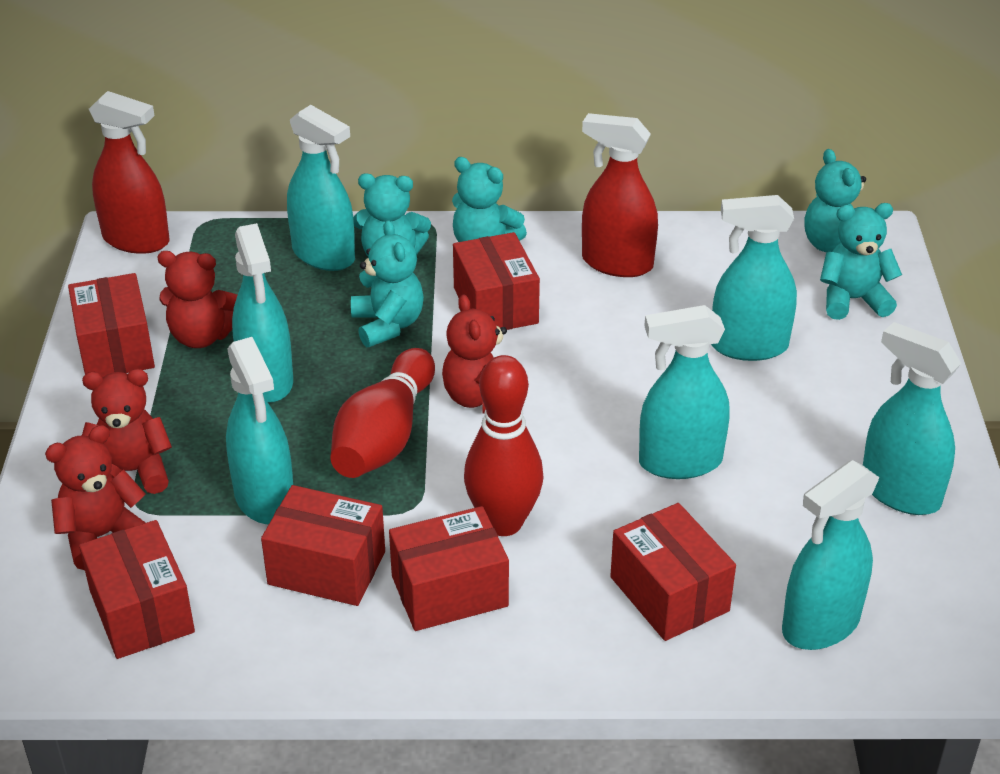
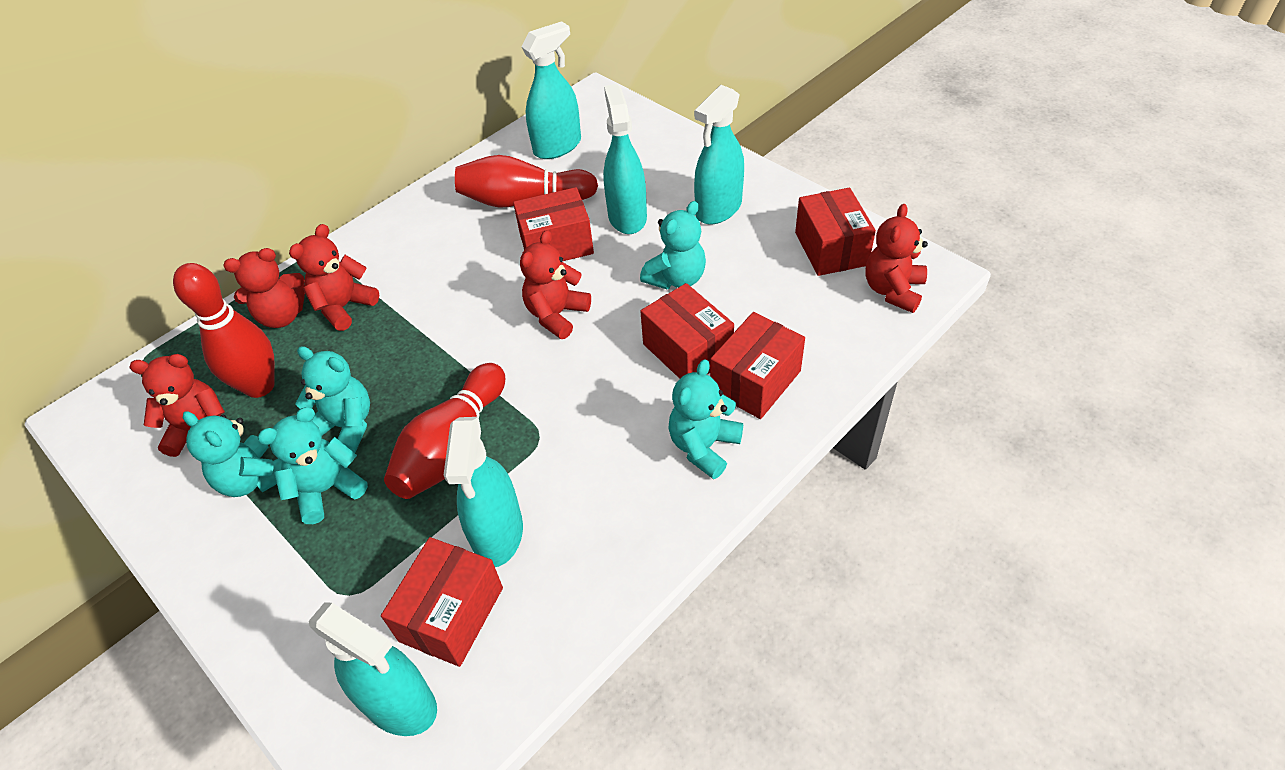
red bowling pin: [330,348,435,478] [464,355,544,536] = 2 -> [173,263,275,398] [384,363,505,499] [455,155,598,208] = 3
red box: [68,273,155,377] [79,520,195,659] [261,485,385,606] [389,506,509,631] [453,232,540,330] [610,503,736,641] = 6 -> [381,537,503,667] [513,187,594,261] [640,283,734,379] [710,312,805,419] [795,188,876,276] = 5
red spray bottle: [89,91,169,254] [582,113,658,277] = 2 -> none = 0
red teddy bear: [45,425,146,570] [82,369,172,494] [157,251,237,348] [442,295,507,413] = 4 -> [129,354,225,457] [224,248,305,328] [289,224,379,331] [520,230,591,339] [865,204,928,313] = 5
turquoise spray bottle: [226,337,293,524] [232,223,293,403] [287,105,355,271] [639,305,730,479] [711,195,797,361] [782,460,880,650] [863,322,961,515] = 7 -> [309,602,437,736] [444,417,523,567] [522,21,581,159] [603,84,647,234] [694,85,744,225] = 5

